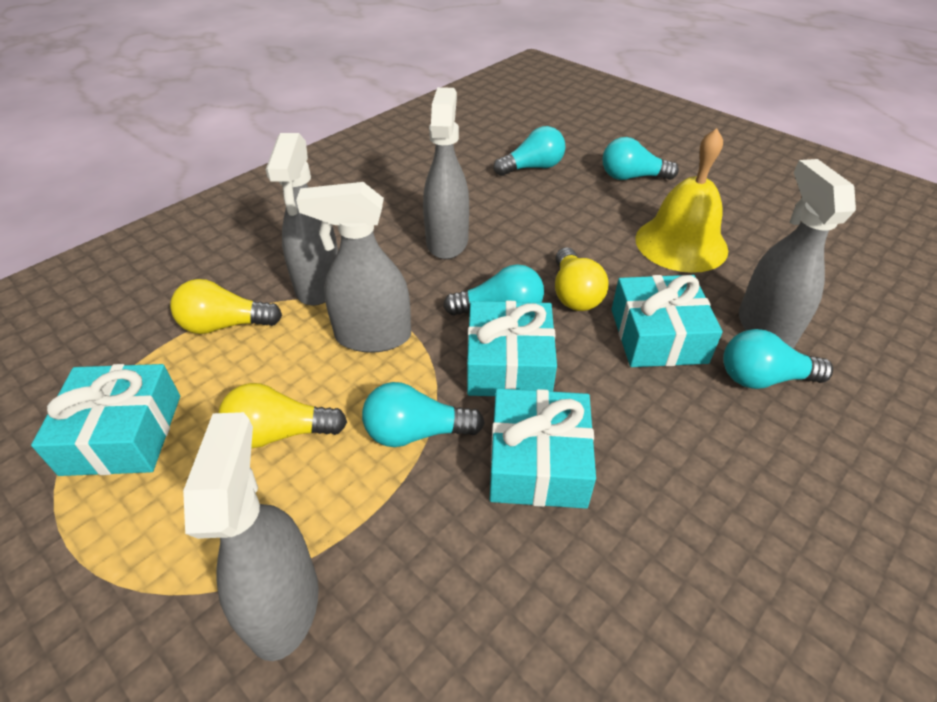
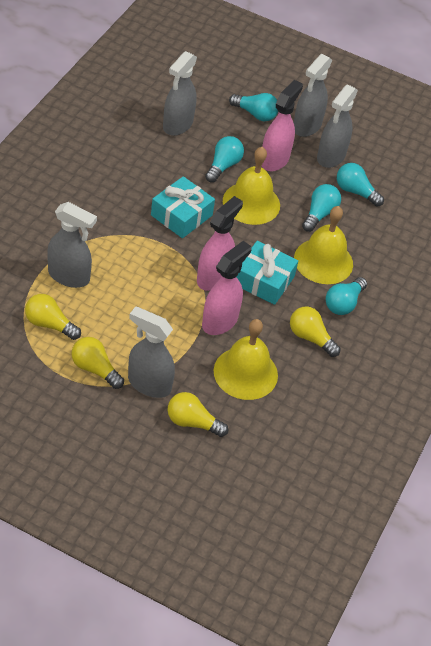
pink spray bottle: none = 0 -> [197,196,243,291] [202,241,252,335] [261,80,303,171] = 3
turquoise gift: [31,364,180,476] [467,301,557,396] [490,388,596,509] [611,275,723,367] = 4 -> [151,176,215,238] [237,241,298,305] = 2
yellow bell: [635,128,728,273] = 1 -> [214,319,278,400] [223,147,280,225] [294,206,353,284] = 3
yellow light bulb: [170,279,282,334] [219,383,347,448] [555,247,608,311] = 3 -> [25,294,81,340] [71,337,124,389] [168,392,228,437] [290,306,341,357] = 4

